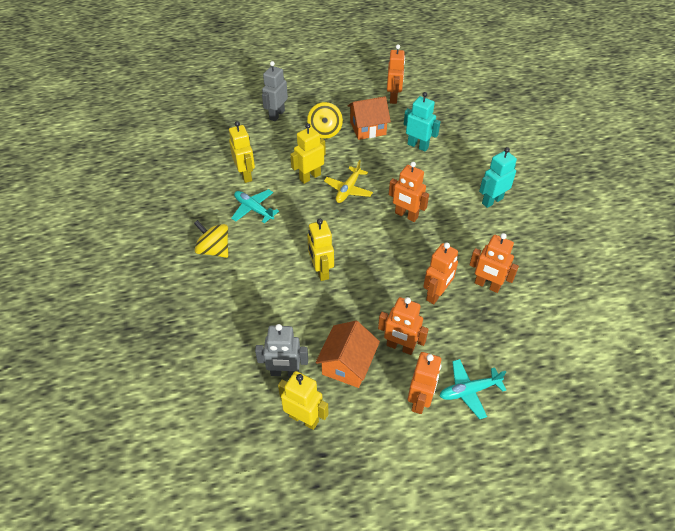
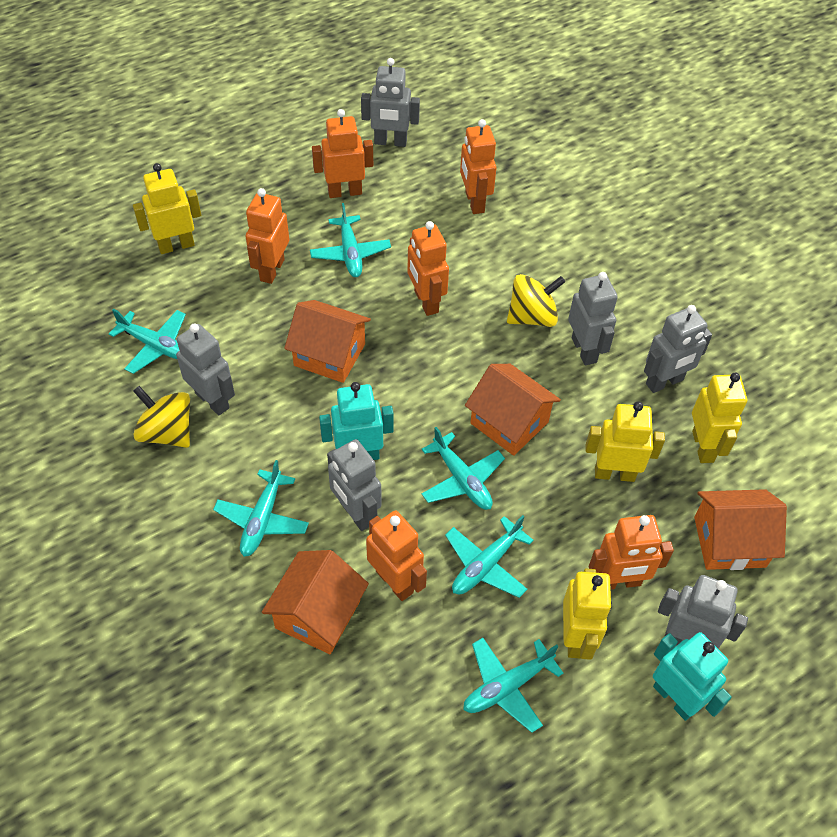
grey robot: [255,324,308,377] [262,61,288,121] = 2 -> [176,323,235,415] [327,439,382,531] [361,58,420,147] [568,272,618,365] [644,305,712,393] [658,575,748,649] = 6
orange house: [315,321,380,388] [348,96,391,140] = 2 -> [262,550,369,654] [284,300,371,383] [465,364,561,456] [694,489,787,570] = 4
turquoise plane: [231,189,279,223] [440,359,506,419] = 2 -> [109,309,186,374] [213,460,309,557] [310,203,391,277] [421,427,505,510] [445,515,534,598] [463,638,564,733] = 6
yellow plane: [324,160,373,203] = 1 -> none = 0

